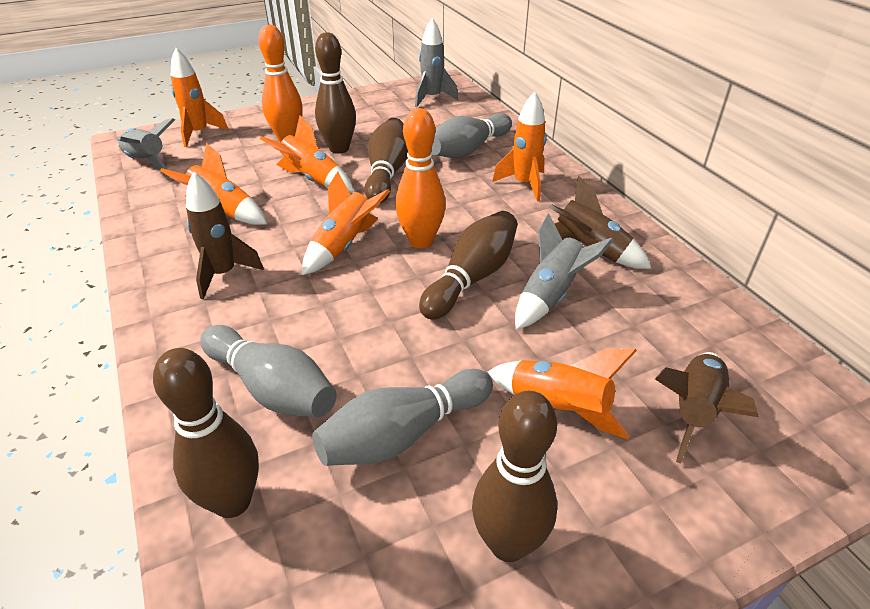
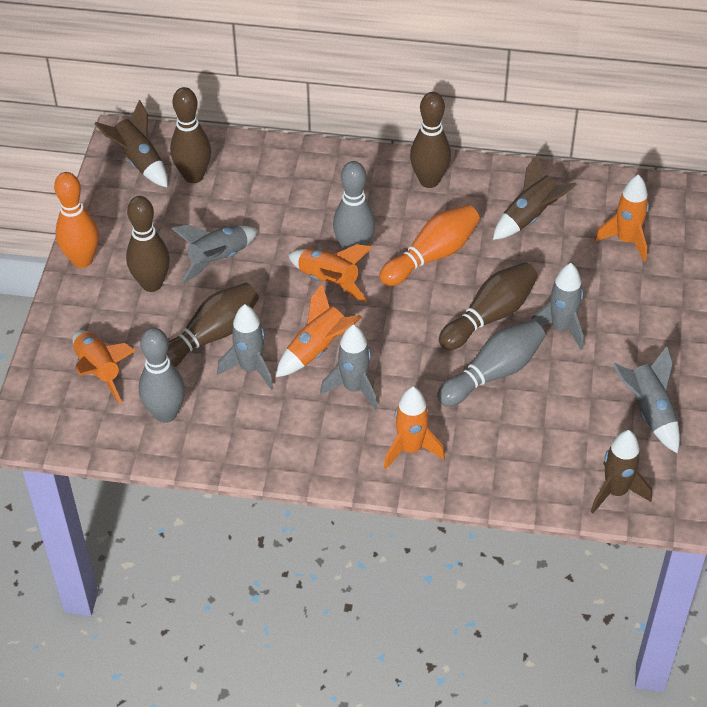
grey rocket: [117,118,175,175] [415,18,458,107] [515,213,614,330] = 3 -> [171,225,258,283] [217,304,273,389] [320,324,377,410] [531,263,584,350] [613,346,680,453] = 5
orange rocket: [160,143,267,225] [171,48,229,147] [260,116,354,192] [302,171,390,275] [488,348,637,439] [492,92,547,202] = 6 -> [73,330,136,404] [276,284,362,377] [288,244,372,303] [384,387,445,469] [595,174,649,262] = 5

